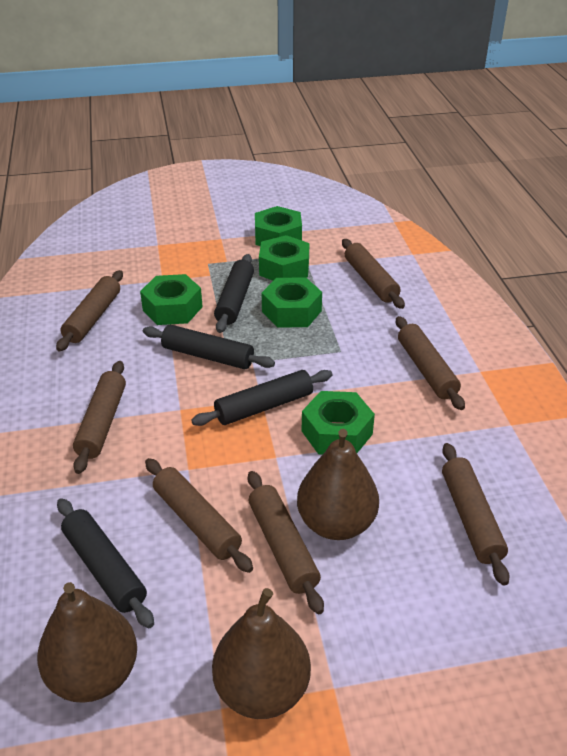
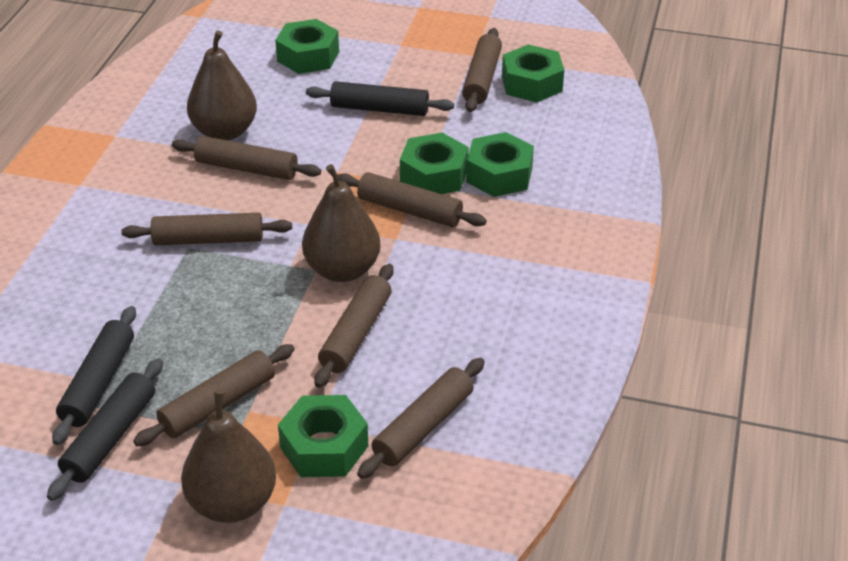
black rolling pin: [57,498,154,628] [143,325,275,369] [191,370,332,426] [214,254,254,333] = 4 -> [47,358,163,501] [52,306,136,445] [306,81,454,116] = 3

